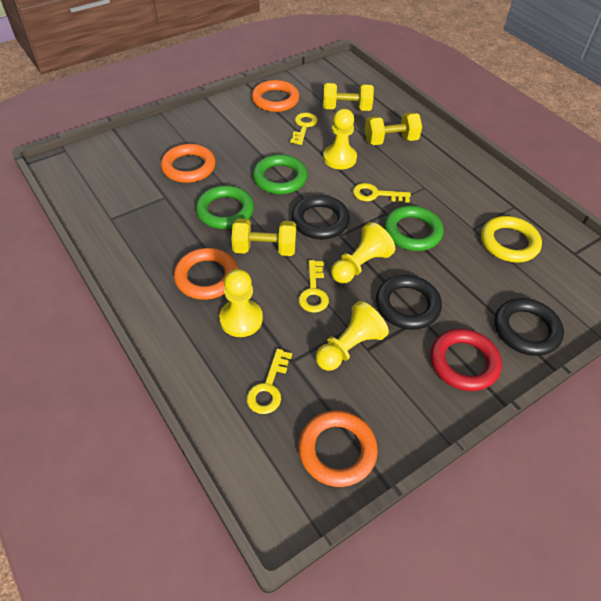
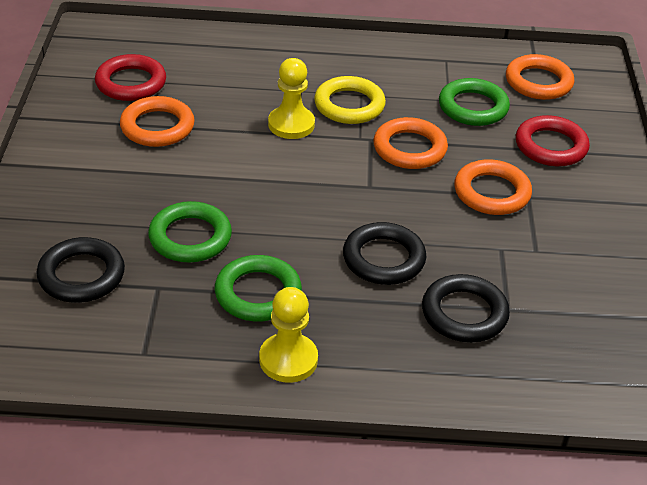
red ring: [430,329,502,391] = 1 -> [95,54,166,101] [516,115,590,166] = 2
yellow dumbbell: [231,218,296,256] [323,83,374,111] [365,113,422,145] = 3 -> none = 0
yellow key: [247,349,292,414] [290,113,318,145] [299,260,329,313] [353,183,411,203] = 4 -> none = 0
yellow pawn: [219,269,263,337] [315,301,389,371] [323,109,357,169] [331,222,395,283] = 4 -> [259,287,318,383] [268,58,315,139] = 2

